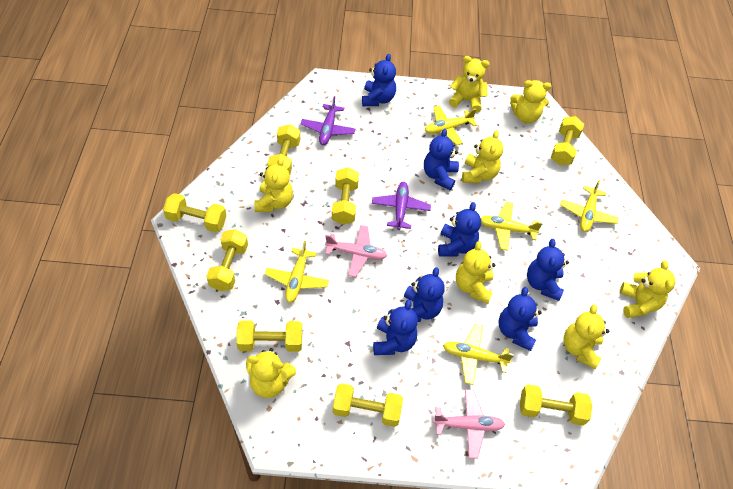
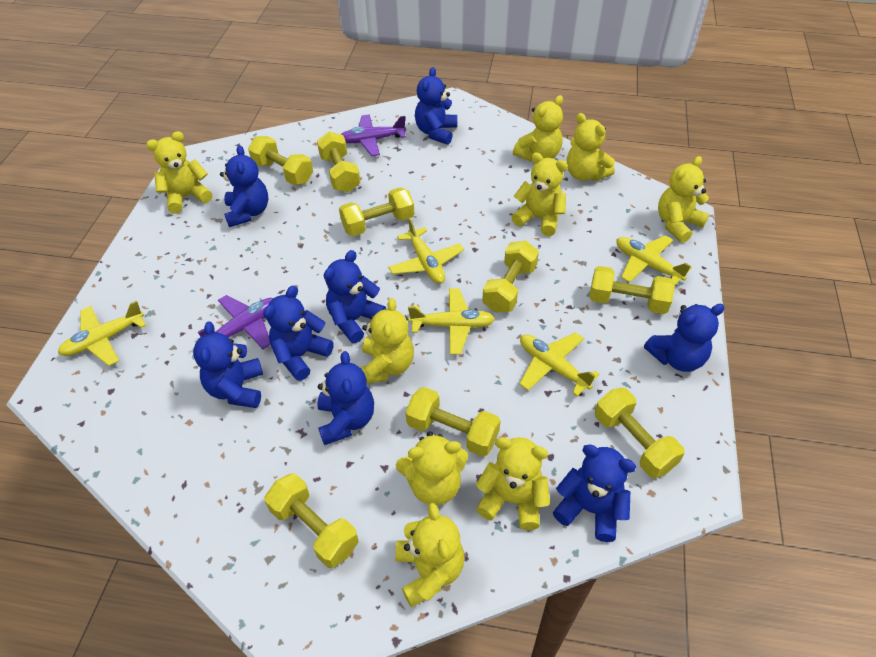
blue teddy bear: [362,54,396,106] [373,299,418,355] [404,267,445,322] [424,129,459,190] [438,202,481,257] [499,287,541,351] [527,239,569,301] = 7 -> [193,322,263,408] [220,145,268,227] [263,286,334,381] [317,351,374,445] [324,250,386,343] [415,67,457,145] [553,444,636,542] [644,304,725,372] = 8
pink plane: [325,225,387,277] [433,389,505,459] = 2 -> none = 0
yellow teddy bear: [246,348,296,398] [255,157,293,212] [449,56,490,113] [456,241,496,304] [462,130,503,183] [510,80,551,123] [563,304,609,369] [620,260,675,318] = 8 -> [146,131,212,214] [360,298,414,384] [395,503,465,607] [396,432,468,505] [476,437,550,530] [511,153,568,236] [513,95,563,162] [567,113,615,181] [658,156,709,243] = 9

